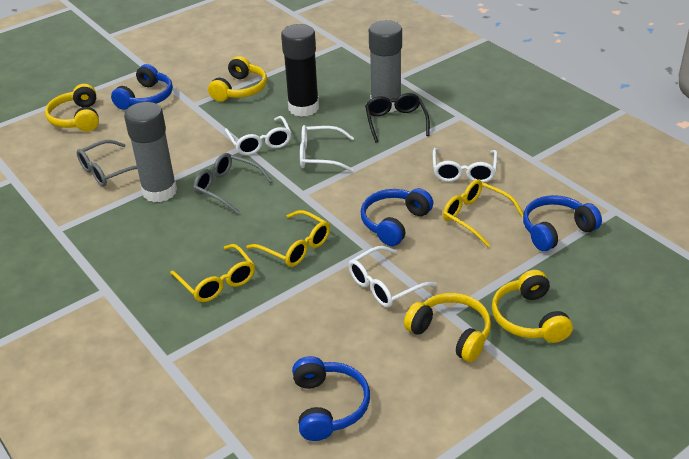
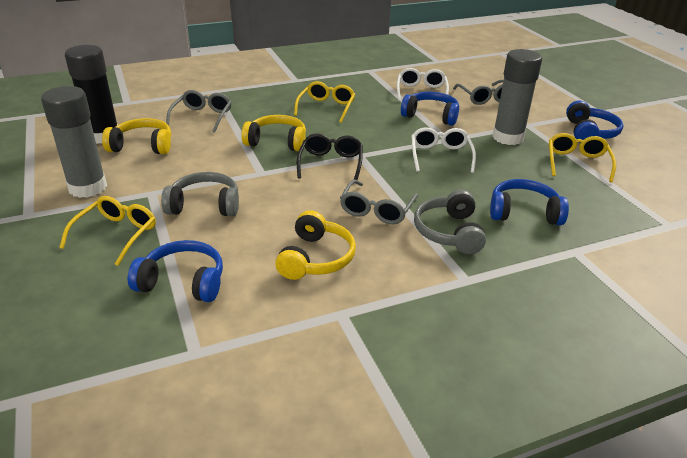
grey glasses: [77,140,137,187] [193,153,272,214] = 2 -> [166,90,231,133] [340,180,418,224] [453,80,504,105] = 3
grey headphones: none = 0 -> [161,172,239,216] [414,190,486,254] = 2
white glasses: [225,116,292,155] [300,125,354,172] [348,246,437,307] [433,148,498,183] = 4 -> [397,68,449,104] [411,127,476,173] = 2
yellow headphones: [45,84,99,132] [208,56,267,102] [404,293,491,362] [492,270,573,343] = 4 -> [102,118,171,154] [242,115,306,151] [275,210,356,280] = 3

